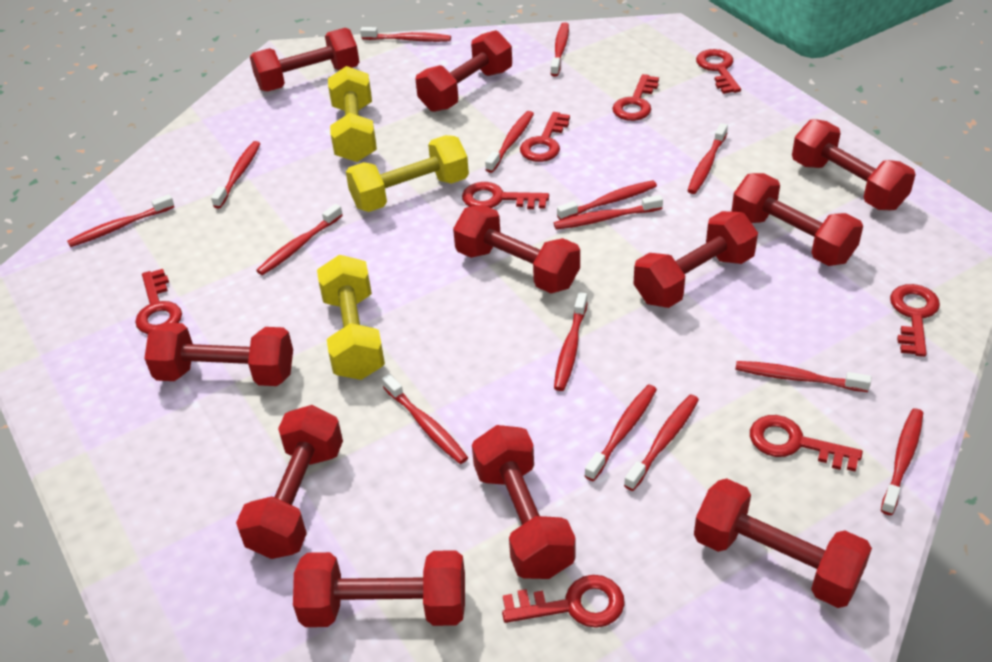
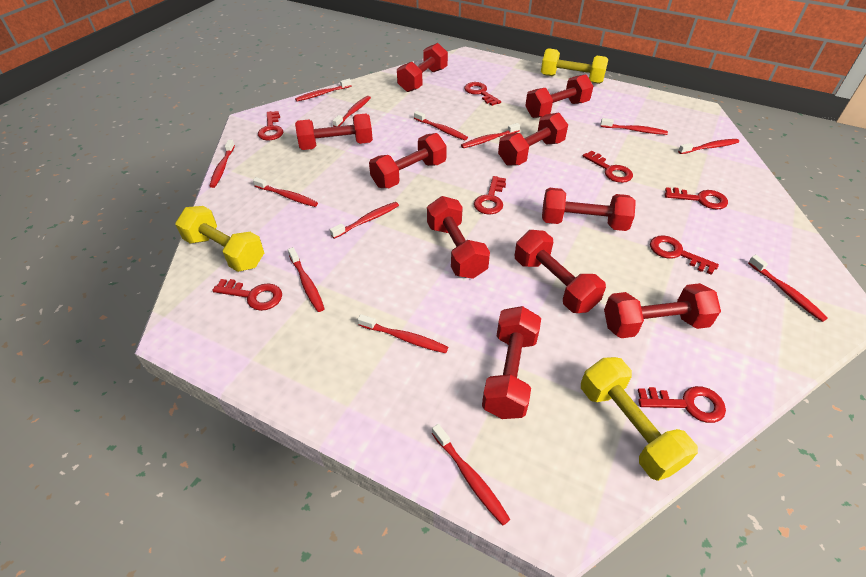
red dumbbell: [144,323,293,386] [236,405,343,559] [250,28,359,91] [293,550,465,627] [416,30,512,112] [453,205,580,293] [472,425,576,579] [633,211,758,308] [694,478,872,608] [732,173,863,266] [792,119,916,210] = 11 -> [295,114,373,150] [369,133,447,188] [397,43,448,92] [427,196,490,279] [482,306,541,419] [498,113,568,166] [515,230,606,313] [525,74,593,118] [542,188,636,231] [604,283,721,338] = 10
red toothbrush: [67,194,174,247] [211,141,261,209] [256,204,343,275] [360,27,451,42] [382,374,468,464] [485,111,534,173] [551,22,569,76] [554,195,663,229] [554,292,588,391] [557,180,657,220] [584,385,657,481] [624,394,699,491] [687,123,728,194] [735,361,871,392] [881,408,923,515] = 15 -> [209,140,235,188] [253,177,318,207] [288,247,325,312] [295,79,352,102] [330,202,399,239] [332,96,371,127] [358,314,448,353] [414,111,468,140] [432,424,510,525] [461,123,520,148] [600,118,668,135] [678,139,739,154] [748,255,828,322] = 13

